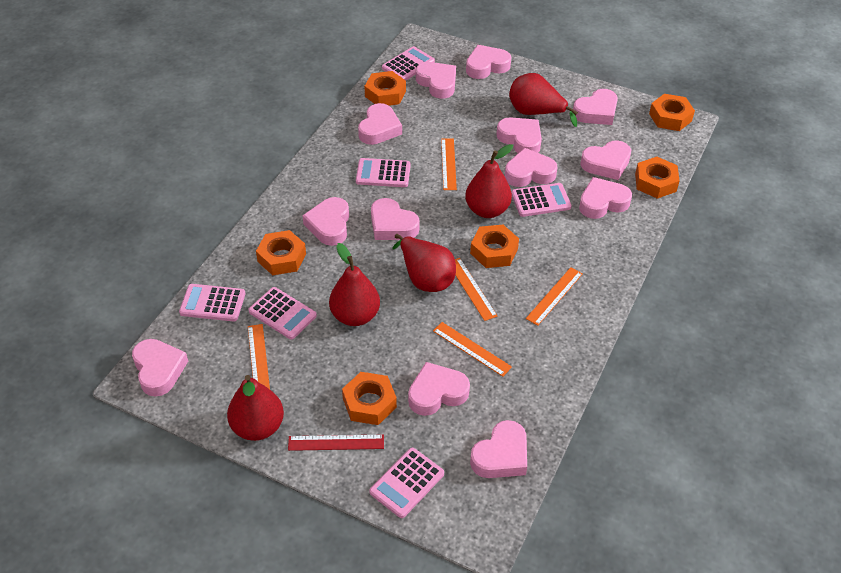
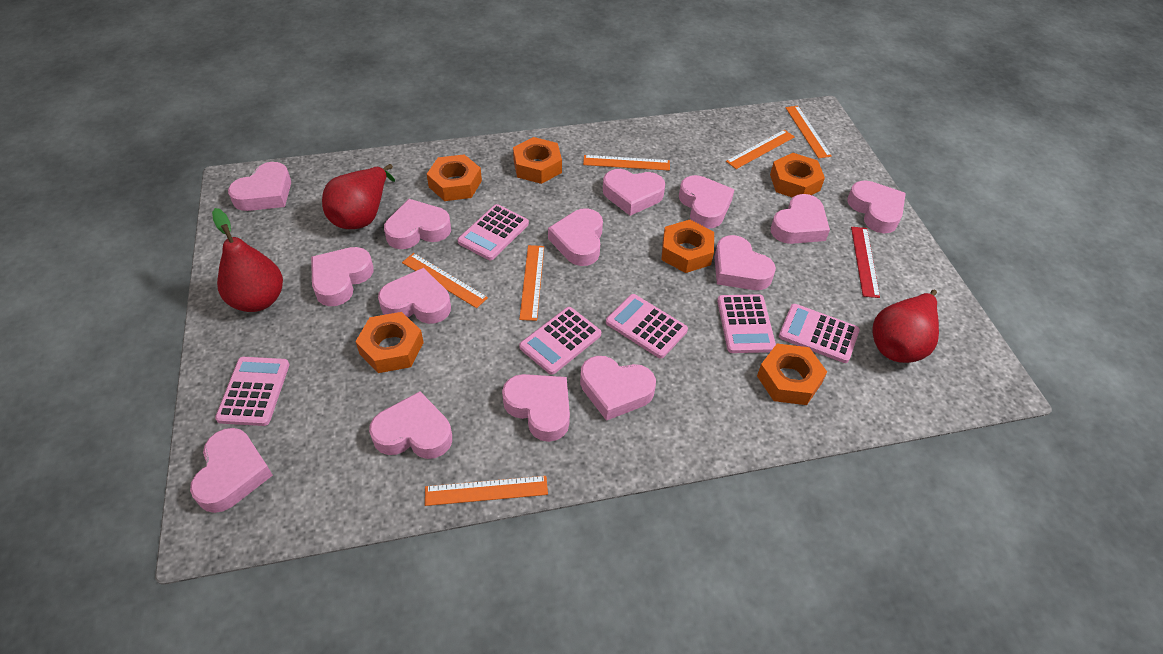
orange ruler: [248,324,270,389] [433,322,512,377] [441,138,457,190] [455,258,497,321] [526,267,583,326] = 5 -> [402,253,488,308] [425,476,548,506] [519,245,544,321] [583,155,670,171] [726,130,795,169] [785,106,832,158] = 6
pink heart: [132,339,188,397] [302,197,349,246] [358,103,402,145] [371,198,420,240] [408,362,470,416] [416,62,456,99] [466,45,511,79] [470,420,527,478] [496,117,542,153] [505,148,558,187] [573,89,618,125] [579,177,632,219] [580,140,631,180] = 13 -> [190,428,273,513] [228,162,291,211] [311,247,374,306] [369,391,452,459] [378,268,451,324] [384,199,451,249] [502,374,570,442] [548,208,603,266] [580,356,656,421] [603,169,665,216] [679,175,735,228] [714,235,776,290] [771,194,830,244] [847,180,906,233] = 14
red pear: [227,375,284,441] [329,243,380,326] [392,234,456,292] [465,144,513,218] [509,73,578,127] = 5 -> [212,208,283,312] [322,164,395,229] [872,290,939,363] = 3

